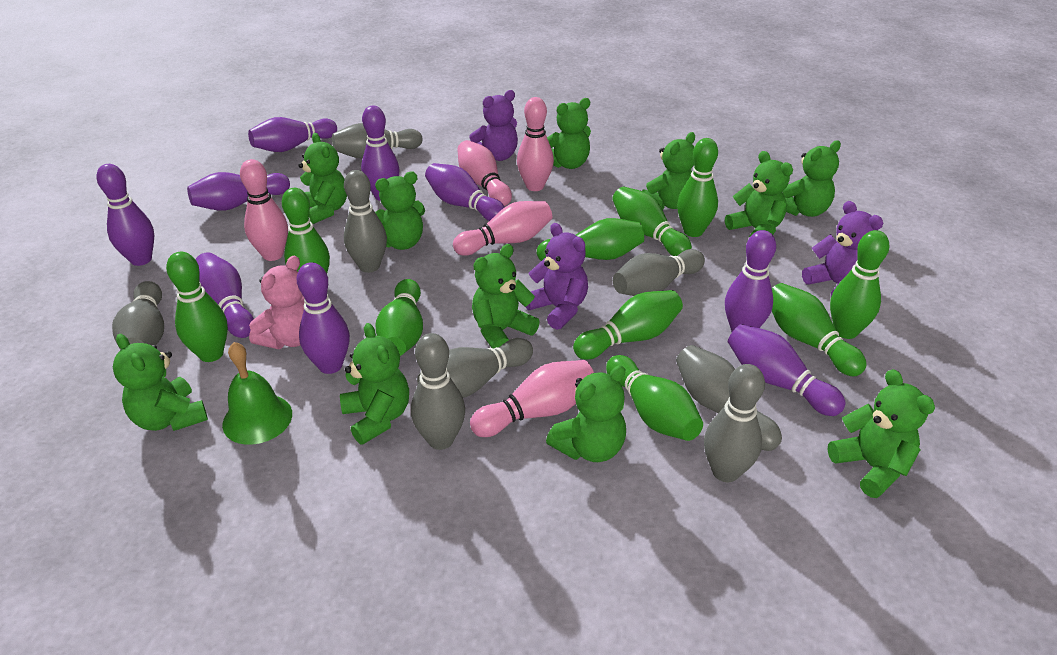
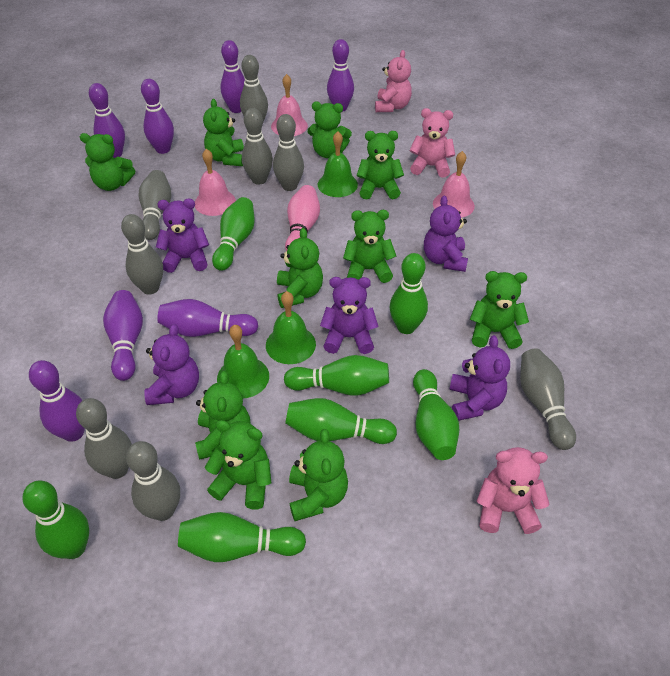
green bell: [222,342,292,445] = 1 -> [217,325,269,398] [266,291,316,364] [318,131,358,197] = 3
green bowling pin: [166,252,228,362] [282,188,330,273] [375,279,423,356] [537,218,644,261] [573,290,683,360] [606,355,703,441] [612,187,692,256] [677,138,718,237] [772,283,867,377] [830,230,890,339] = 10 -> [22,481,89,559] [178,512,306,562] [212,197,255,271] [284,355,389,396] [285,398,397,444] [390,253,428,334] [413,369,459,460] = 7
green teddy bear: [113,334,208,431] [298,133,347,224] [340,323,409,445] [375,171,425,250] [472,244,540,349] [546,365,626,462] [547,98,591,169] [642,132,695,210] [725,151,793,238] [783,140,841,217] [828,369,935,498] = 11 -> [80,133,135,191] [195,371,251,460] [203,99,244,166] [205,420,271,509] [277,228,323,308] [289,429,348,521] [308,102,352,158] [343,210,396,283] [357,131,404,199] [470,271,529,349] = 10
pink bell: none = 0 -> [195,149,236,216] [271,74,308,136] [433,151,475,218] = 3
pink bowling pin: [240,159,288,261] [453,201,552,256] [457,140,512,206] [470,360,594,437] [517,97,554,191] = 5 -> [285,185,320,251] = 1
pink teddy bear: [249,256,305,349] = 1 -> [375,50,412,112] [409,108,455,178] [477,447,550,534] = 3
purple bowling pin: [96,164,154,266] [187,172,290,211] [196,252,254,338] [248,117,337,152] [297,262,350,374] [361,106,400,201] [425,163,505,221] [725,230,776,332] [728,324,846,416] = 9 -> [29,360,85,442] [89,83,125,158] [103,290,143,381] [141,79,174,154] [157,299,258,337] [221,40,245,113] [327,39,354,112] = 7
purple teddy bear: [469,90,518,161] [526,223,588,330] [802,201,883,296] = 3 -> [144,324,199,405] [156,199,209,273] [320,277,379,354] [424,196,468,272] [449,335,510,421] = 5

